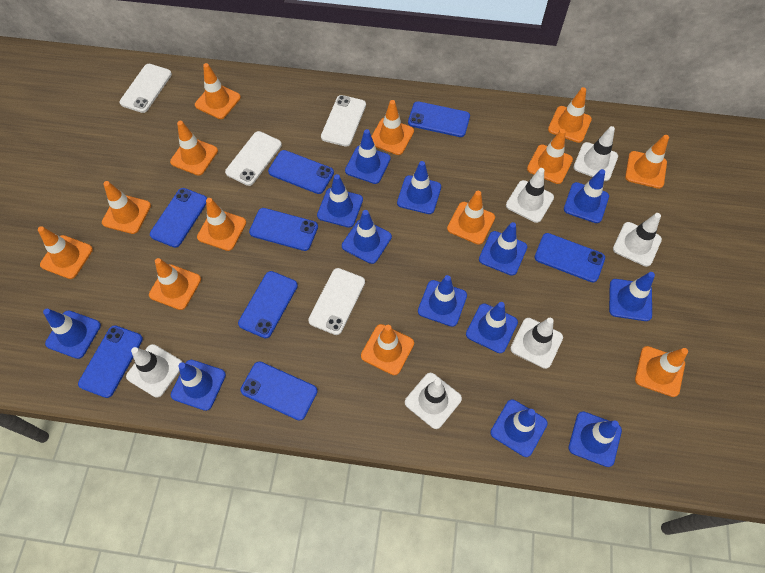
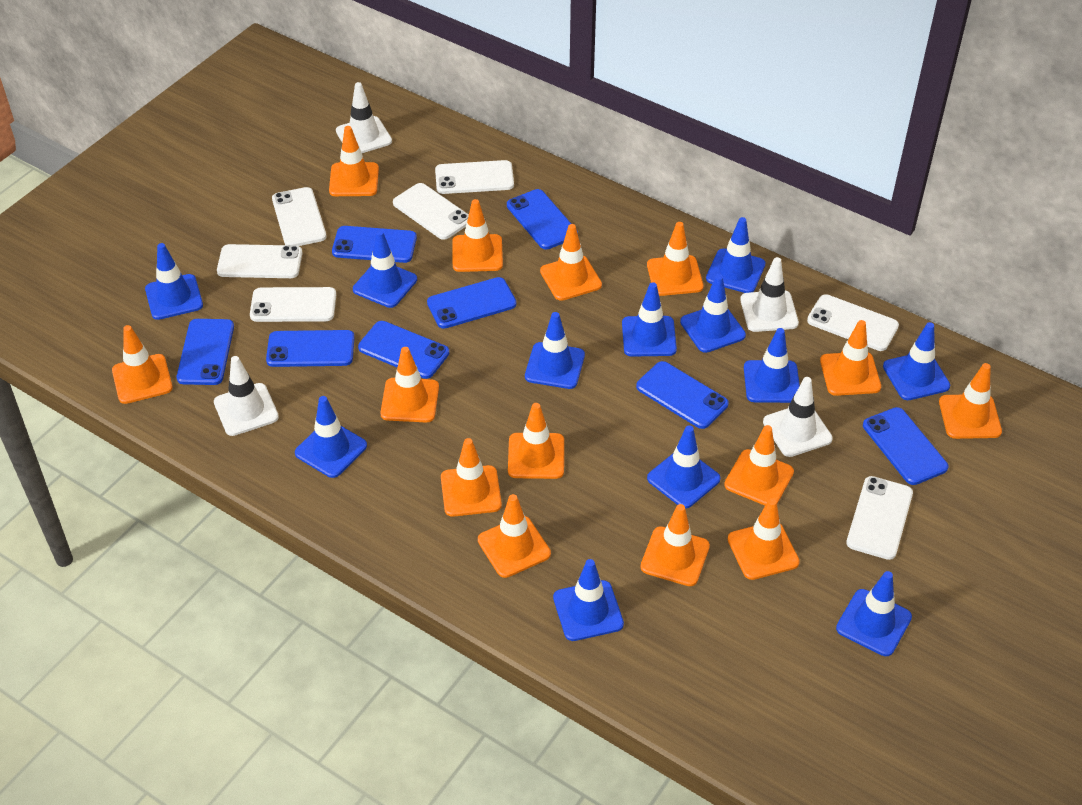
blue traffic cone: [43,309,101,359] [171,360,226,411] [317,174,363,228] [342,210,392,264] [345,129,391,184] [397,161,441,214] [418,275,467,327] [466,302,518,353] [479,222,527,276] [490,399,548,457] [564,169,609,223] [568,411,622,467] [609,272,655,321] = 13 -> [145,243,203,320] [295,396,367,478] [353,230,417,308] [525,312,585,389] [553,559,624,641] [622,282,677,357] [647,425,721,508] [680,275,746,353] [706,217,766,293] [744,328,800,403] [836,571,912,656] [883,322,950,400] = 12
orange traffic cone: [38,226,93,279] [102,181,151,234] [149,258,201,310] [170,121,218,176] [195,63,241,119] [197,198,246,251] [361,324,414,375] [371,100,414,155] [447,191,495,245] [527,129,573,184] [548,87,592,143] [625,135,669,189] [635,346,688,397] = 13 -> [112,325,173,404] [329,126,379,196] [380,347,439,422] [441,438,502,517] [453,199,503,272] [478,494,551,578] [508,403,564,479] [540,224,602,301] [640,504,710,586] [647,222,703,296] [724,425,794,505] [728,498,800,580] [820,320,881,396] [939,363,1002,439] = 14
white phone: [119,64,172,113] [225,131,282,186] [308,268,365,335] [321,95,366,147] = 4 -> [217,244,303,278] [250,287,336,322] [272,187,326,246] [393,183,469,240] [435,160,514,194] [807,294,899,351] [846,476,913,560] = 7
white traffic cone: [126,344,182,398] [405,373,462,429] [506,168,554,223] [510,318,563,369] [573,126,618,181] [613,213,662,267] = 6 -> [214,356,279,436] [336,82,392,153] [740,257,799,332] [763,377,833,457] = 4

